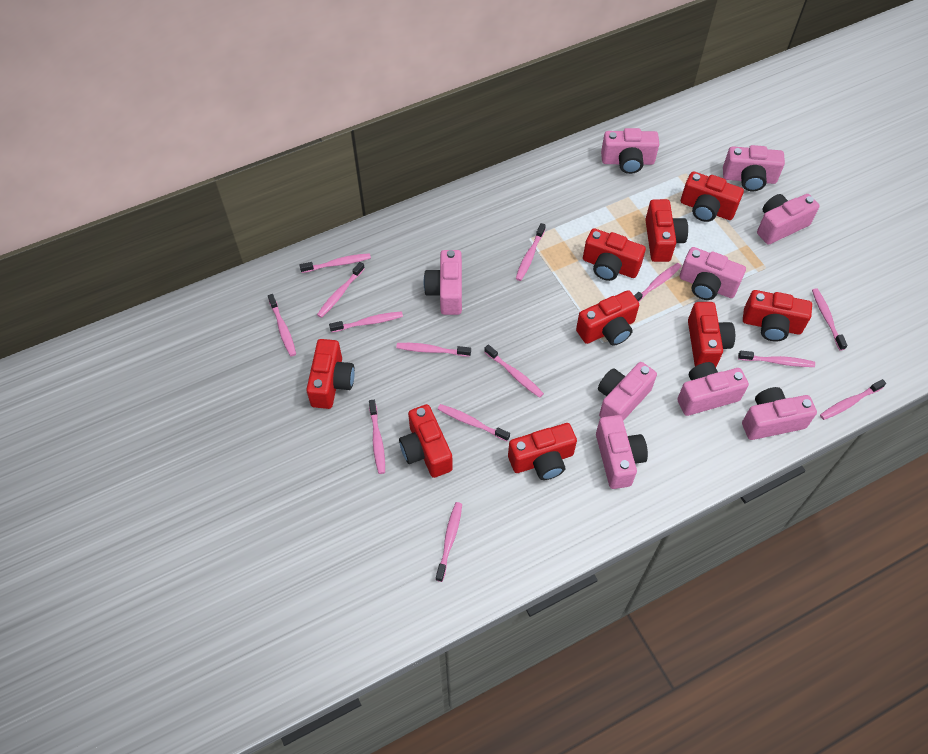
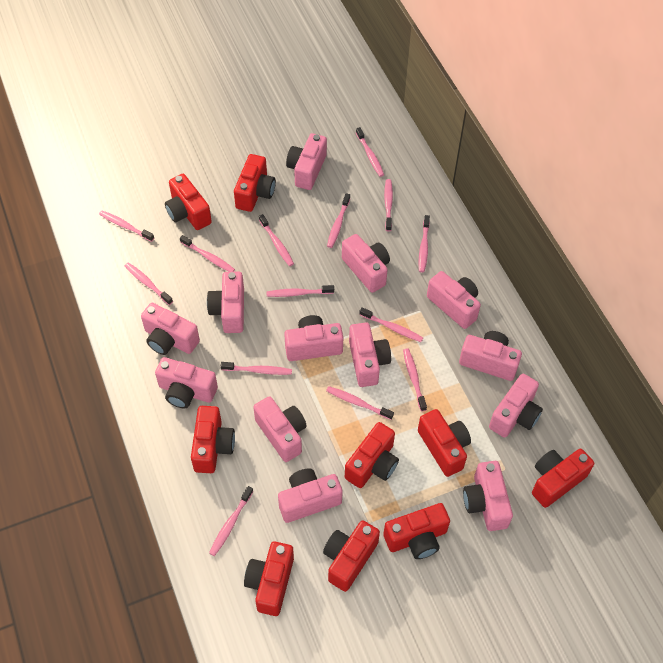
pink camera: [424,250,462,315] [596,415,648,489] [598,362,657,421] [601,128,659,174] [677,362,749,416] [680,247,746,300] [723,145,785,191] [742,387,817,440] [757,194,820,245] = 9 -> [141,303,200,355] [155,357,218,408] [207,272,244,333] [253,396,307,462] [278,468,343,523] [284,315,343,361] [286,133,327,190] [342,234,390,293] [349,322,391,387] [427,271,481,329] [459,331,522,381] [463,461,513,531] [489,374,543,438] = 13

